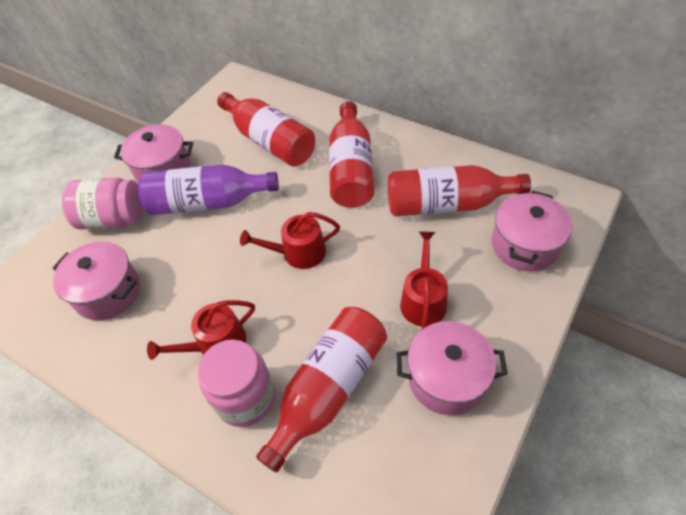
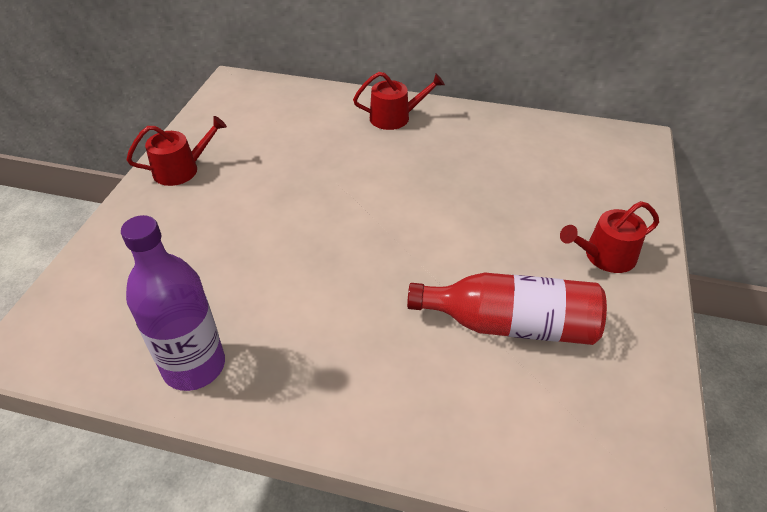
pink jar: [62,177,143,230] [198,340,275,427] = 2 -> none = 0
pink pot: [52,241,140,320] [114,124,193,182] [396,321,507,415] [492,190,573,271] = 4 -> none = 0
red bottle: [217,92,315,166] [256,307,387,473] [329,101,374,208] [388,165,531,216] = 4 -> [407,273,607,345] = 1

